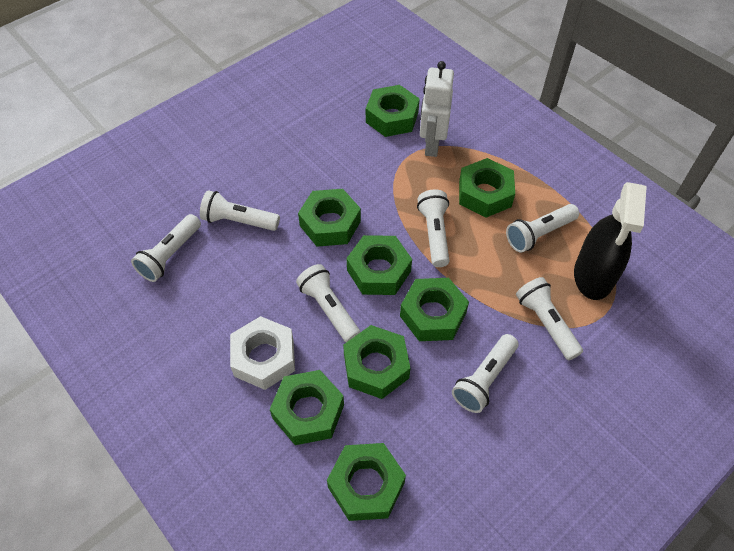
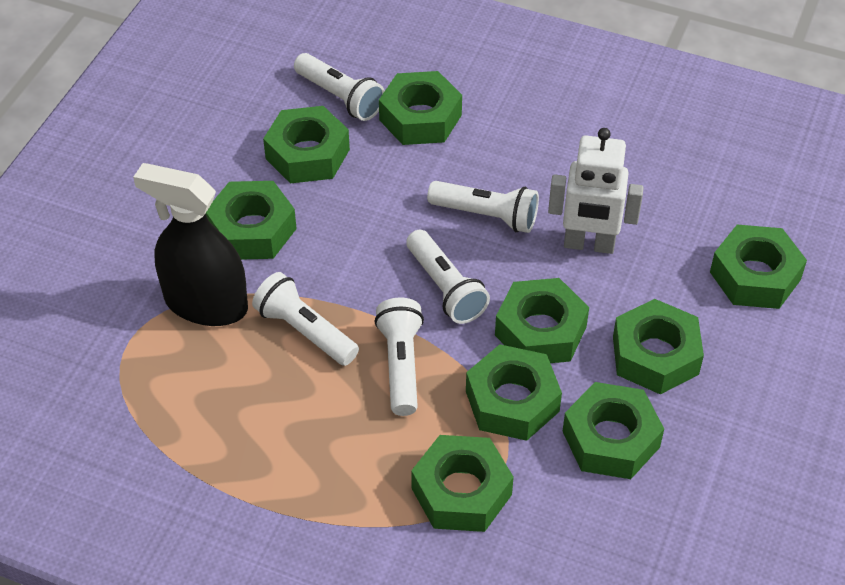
green nut: [270,370,344,445] [298,189,361,247] [327,443,406,521] [343,325,411,399] [346,235,412,295] [366,85,420,137] [400,278,469,341] [459,158,515,218] = 8 -> [205,181,297,260] [263,106,350,183] [379,71,462,145] [411,435,514,532] [466,344,562,441] [495,278,589,363] [562,382,664,479] [613,299,704,395] [710,224,807,309] = 9
white flashlight: [131,214,201,282] [200,190,280,231] [296,264,360,342] [417,189,449,267] [452,334,518,413] [506,204,579,253] [516,277,583,360] = 7 -> [252,272,359,366] [294,53,385,121] [375,298,424,416] [406,230,490,324] [427,181,539,233] = 5
white nut: [230,316,295,390] = 1 -> none = 0

